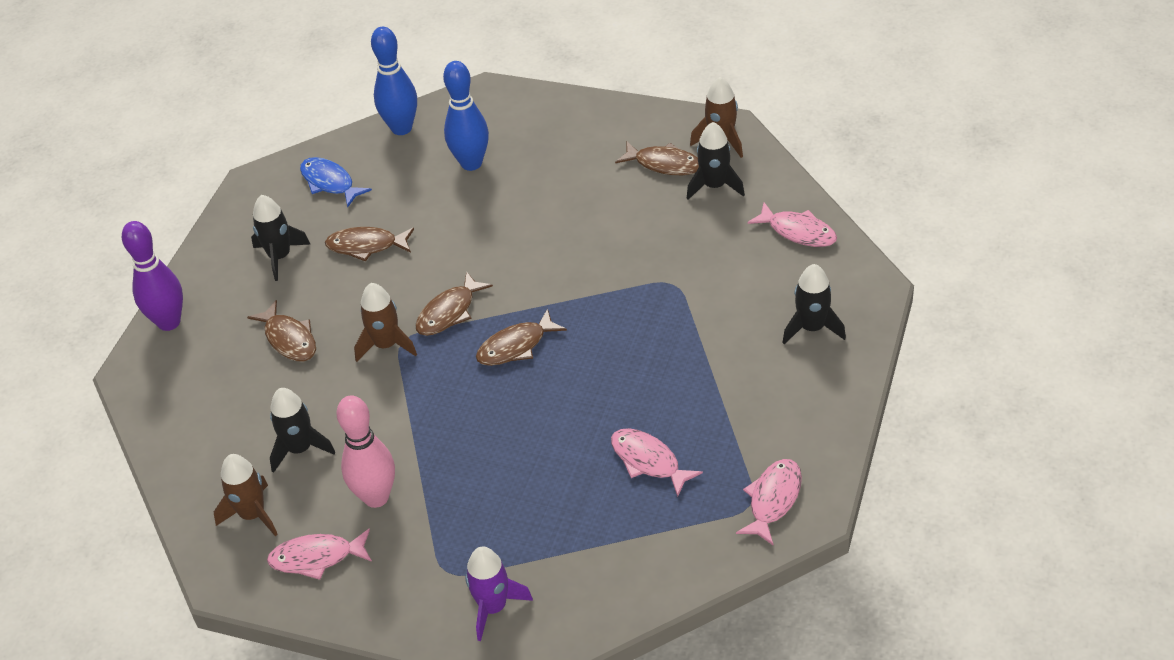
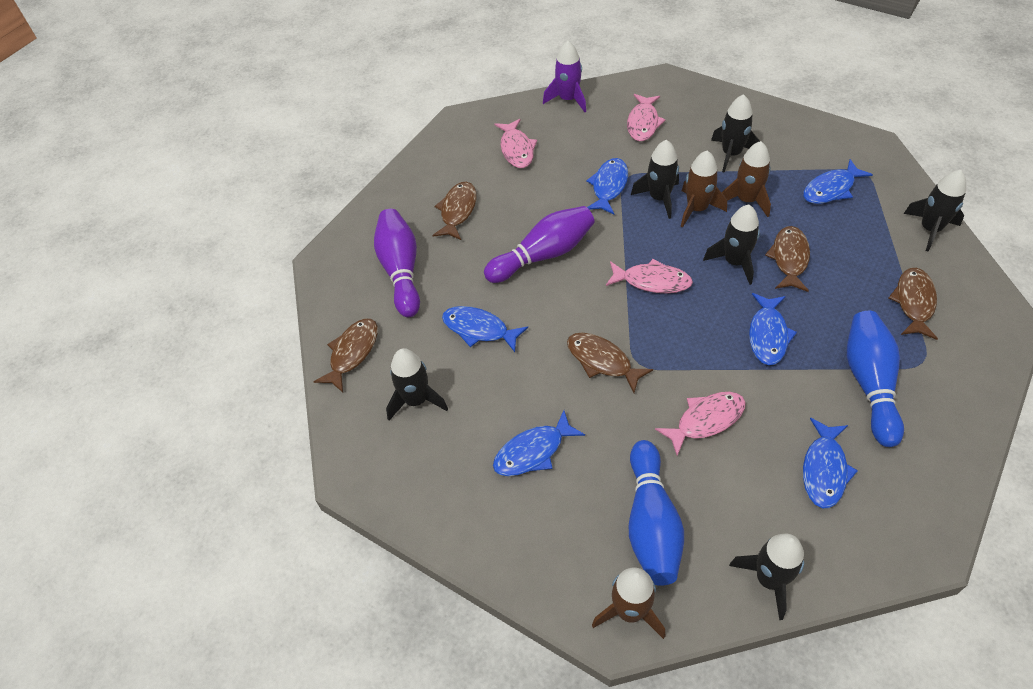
black rocket: [251,195,311,281] [270,388,336,473] [687,122,745,200] [782,264,846,344] = 4 -> [386,348,448,421] [631,140,679,219] [703,205,760,285] [711,94,760,173] [729,533,804,620] [904,170,966,251] = 6
blue fish: [300,157,372,207] = 1 -> [442,306,528,352] [493,410,585,476] [586,158,628,215] [749,293,797,365] [803,159,873,204] [803,417,858,508] = 6
pink bowling pin: [336,395,395,508] = 1 -> none = 0
purple bowling pin: [122,221,183,331] = 1 -> [374,209,420,317] [484,206,595,283] = 2

